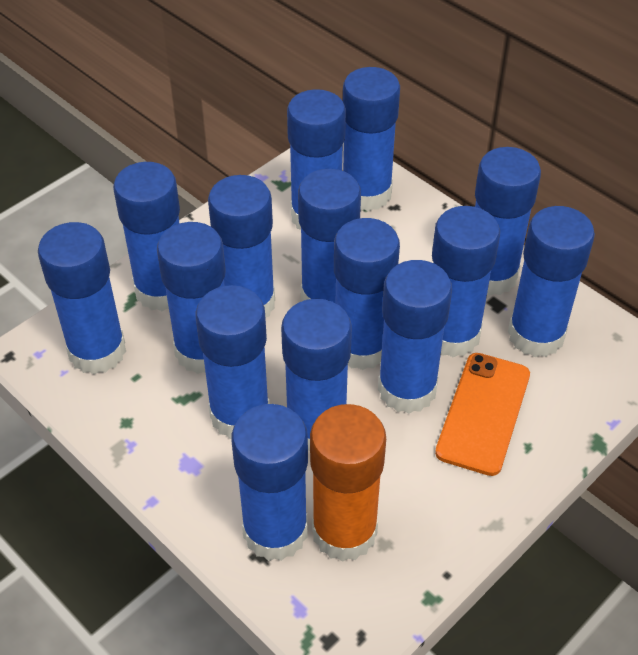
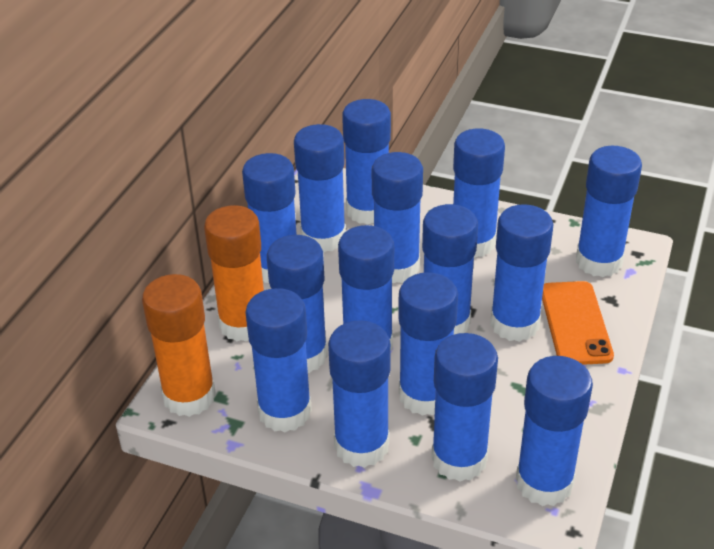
orange glue stick: [310,404,386,562] = 1 -> [142,274,216,417] [204,205,264,341] = 2

